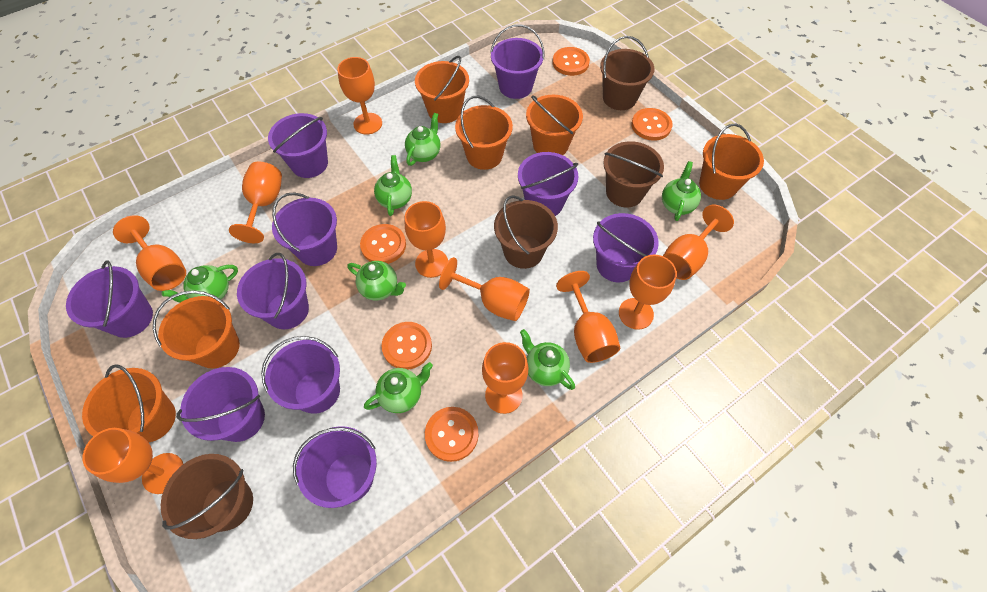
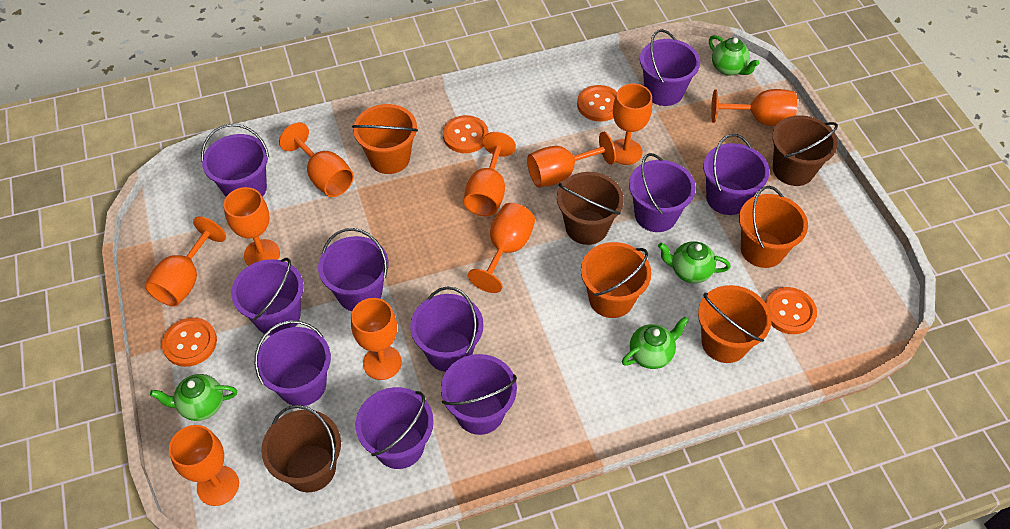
brown bucket: [161,454,253,539] [494,195,558,269] [600,36,654,110] [603,141,664,207] = 4 -> [261,405,341,492] [557,172,624,245] [772,115,838,186] = 3
green teapot: [162,265,238,303] [347,261,406,301] [364,362,433,413] [374,155,412,216] [405,113,440,166] [520,329,575,390] [662,161,701,221] = 7 -> [150,374,237,421] [622,316,689,369] [658,241,731,283] [709,35,760,76] = 4
orange bucket: [82,364,176,442] [153,290,240,368] [415,56,469,123] [455,96,513,170] [526,95,583,155] [699,124,764,200] = 6 -> [352,104,418,174] [581,242,652,318] [698,285,772,363] [739,186,808,268] = 4
orange button: [360,224,406,264] [382,322,432,370] [425,407,479,462] [552,47,590,76] [632,108,673,141] = 5 -> [162,318,217,367] [443,115,488,153] [577,85,617,121] [765,287,817,334] = 4

